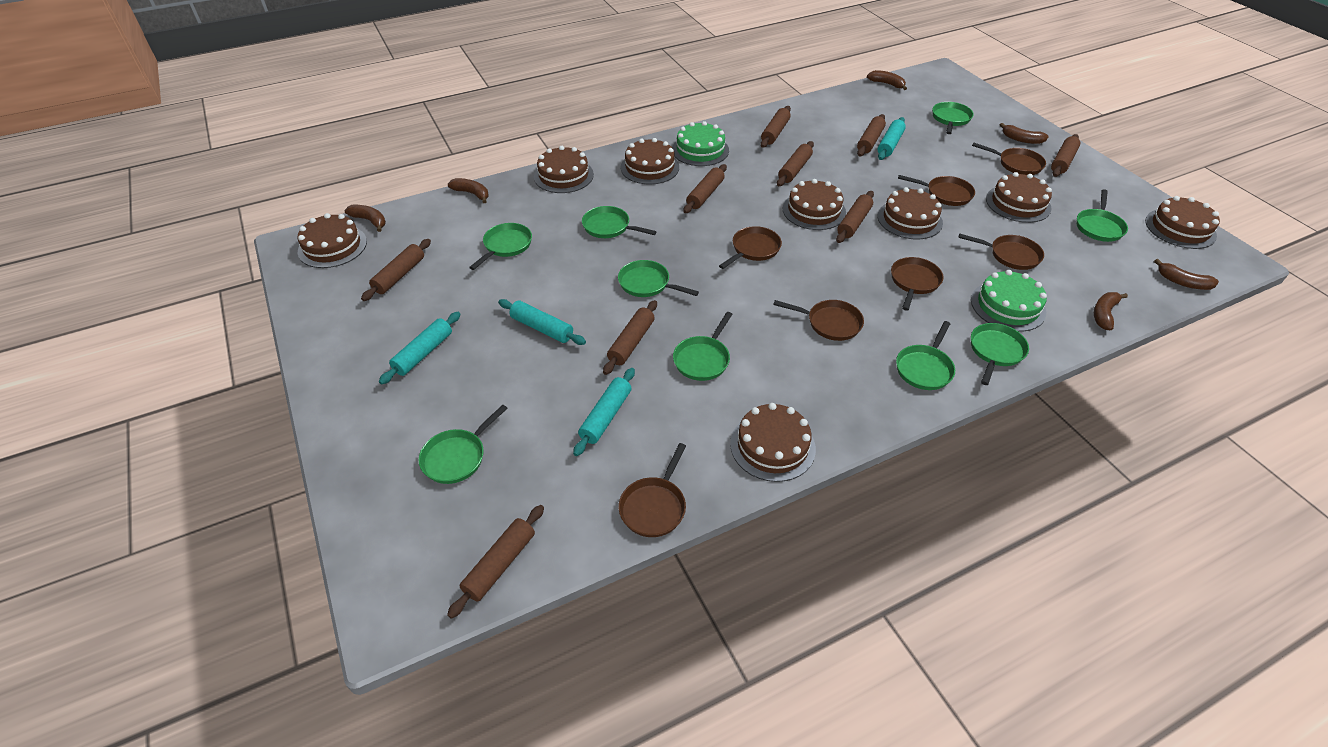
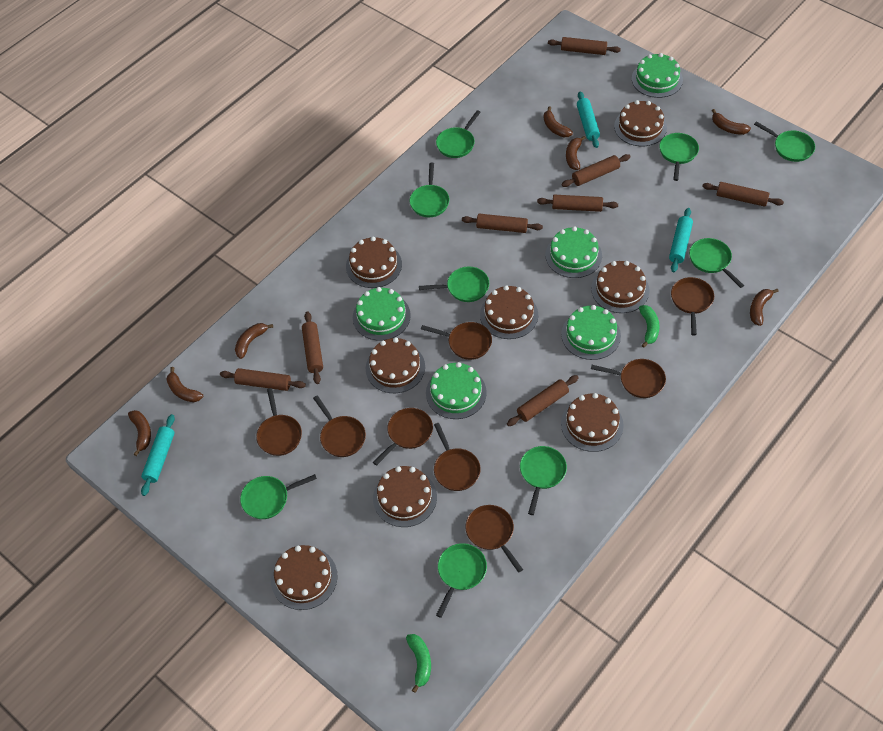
brown banana: [344,204,386,232] [448,178,489,203] [867,70,907,90] [1000,123,1049,144] [1094,292,1128,330] [1154,259,1219,290] = 6 -> [128,410,151,456] [166,367,203,402] [235,323,273,359] [544,107,573,137] [566,136,586,170] [712,109,751,135] [750,289,779,326] = 7
brown pan: [619,443,686,537] [719,226,782,269] [773,300,864,341] [891,257,944,311] [898,175,975,206] [958,234,1044,270] [972,142,1046,175] = 7 -> [256,388,302,456] [313,395,366,457] [373,408,433,466] [421,322,492,360] [434,423,481,491] [465,505,523,573] [591,359,666,398] [671,277,714,336] = 8
brown rolling pin: [361,239,431,301] [447,505,544,619] [603,300,657,375] [683,164,727,213] [761,106,791,148] [777,141,814,186] [836,191,874,243] [857,114,886,157] [1051,134,1080,177] = 9 -> [220,368,306,391] [302,312,323,384] [462,214,543,233] [507,375,579,426] [537,195,618,212] [548,37,621,55] [561,154,631,187] [702,182,784,207] = 8
green banana: none = 0 -> [406,634,431,693] [639,305,660,348] = 2
green cake: [672,121,729,166] [971,270,1047,332] = 2 -> [353,287,411,341] [426,362,487,419] [545,226,602,278] [561,305,621,360] [632,53,683,98] = 5
turquoise rolling pin: [379,312,461,384] [498,299,586,345] [573,368,635,456] [877,117,906,160] = 4 -> [141,414,175,496] [577,91,600,148] [669,208,693,272] = 3

